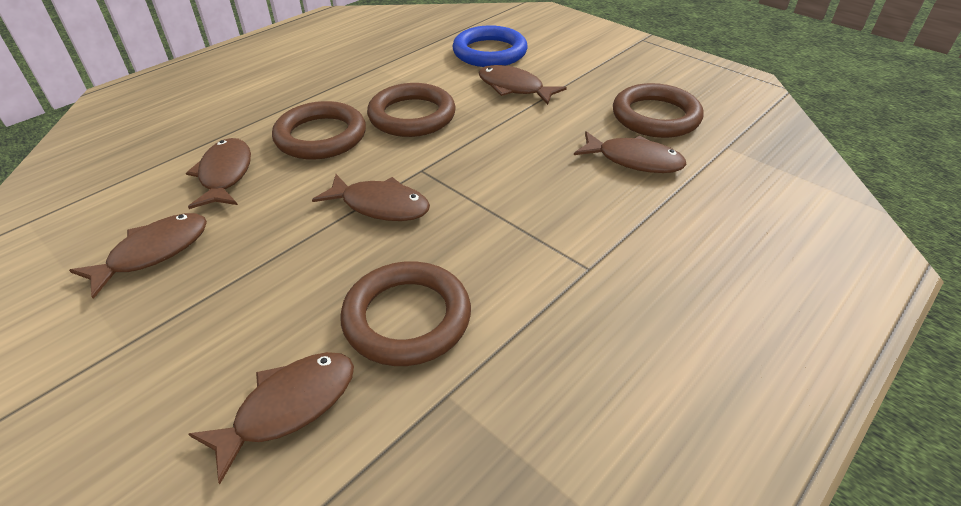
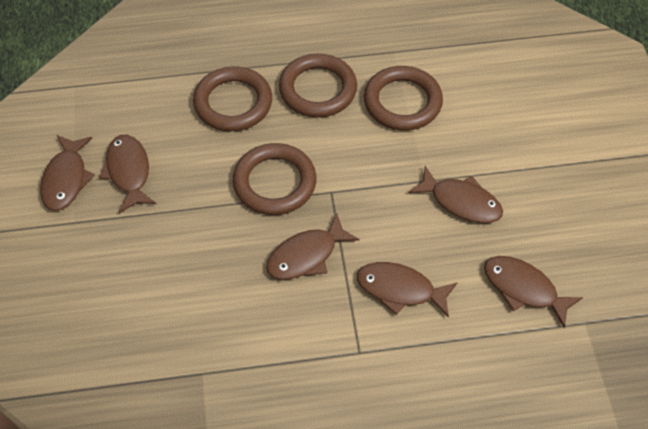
blue ring: [452,25,528,67] = 1 -> none = 0

